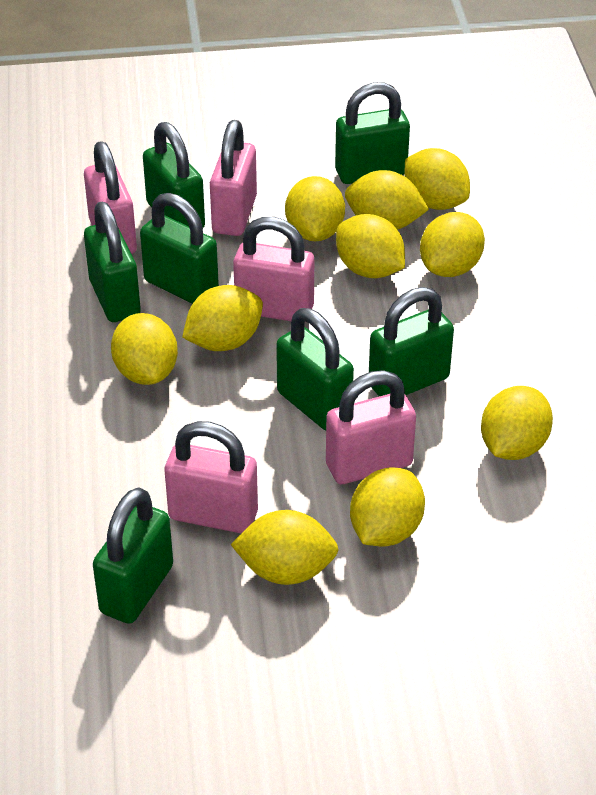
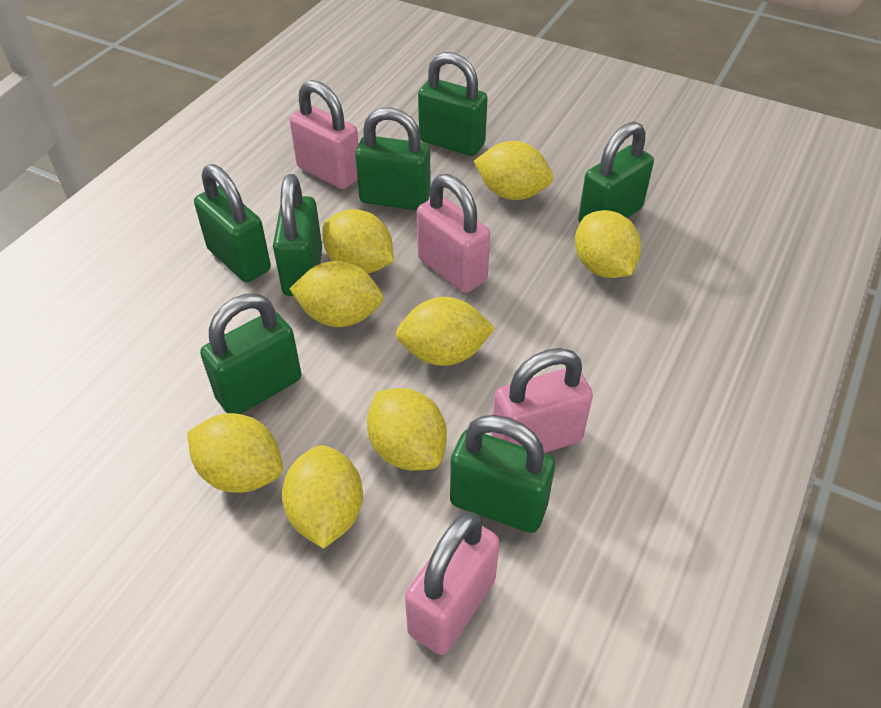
pink padlock: [84,141,137,254] [165,421,258,533] [210,120,257,236] [233,217,314,321] [326,370,416,484] = 5 -> [289,80,359,189] [405,512,500,655] [417,174,490,293] [491,348,593,453] = 4
yellow lemon: [111,313,178,385] [182,285,263,351] [231,510,339,585] [285,176,345,241] [336,214,405,278] [345,170,429,229] [350,467,425,547] [404,148,470,210] [420,212,485,277] [481,386,553,460] = 10 -> [187,413,283,493] [282,445,363,549] [289,261,383,327] [322,209,394,274] [367,388,447,471] [396,297,495,366] [474,141,553,200] [575,210,641,278] = 8

